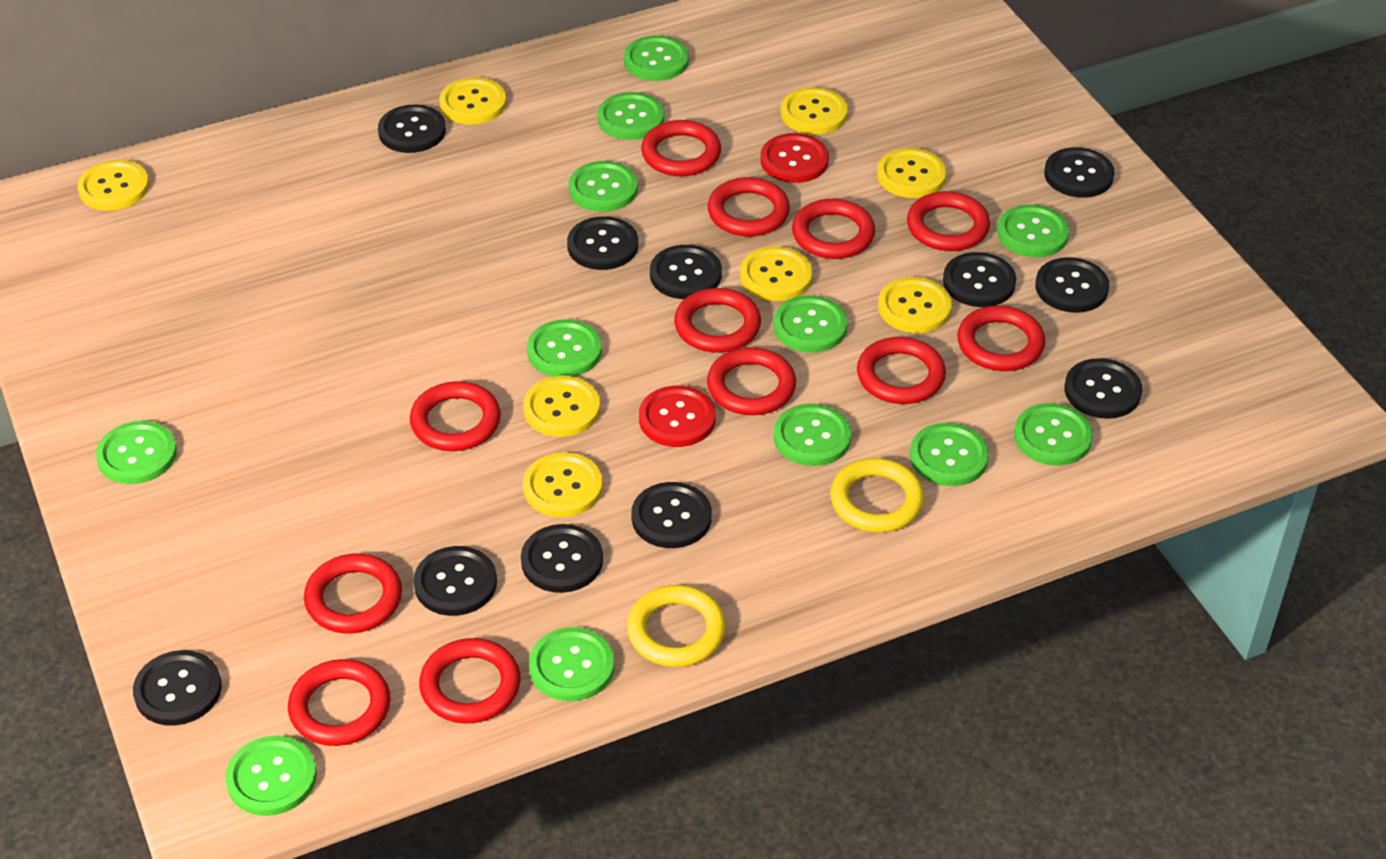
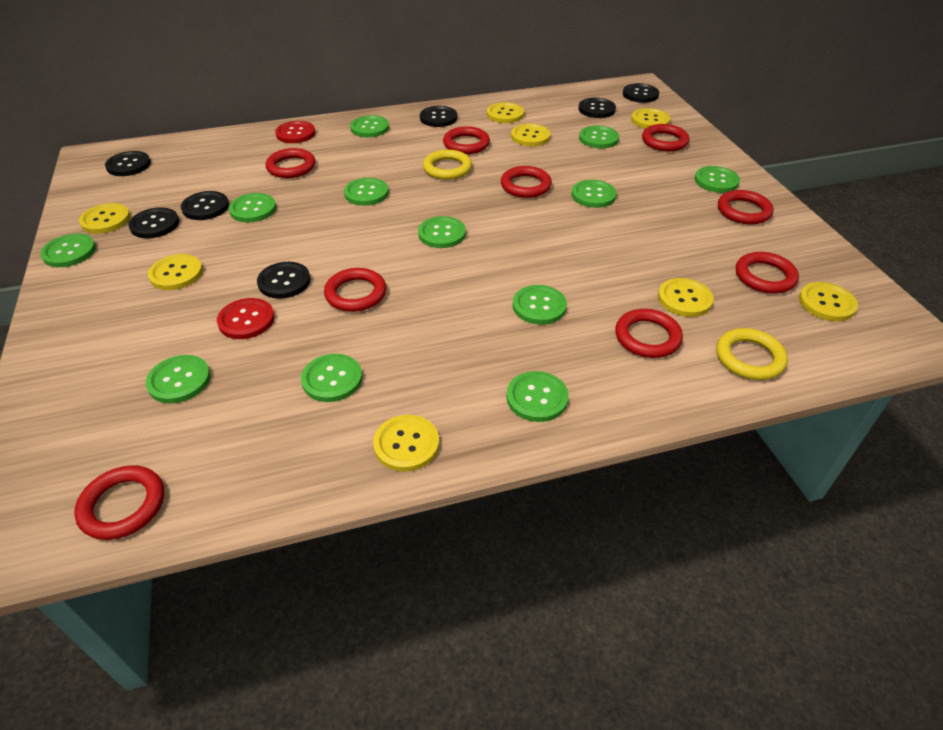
black button: [133,650,222,726] [378,105,446,153] [414,546,497,616] [521,524,603,593] [567,216,638,270] [631,482,712,548] [650,245,722,299] [943,252,1016,307] [1035,257,1109,313] [1044,147,1115,198] [1065,358,1142,419] = 11 -> [105,151,151,176] [128,207,179,238] [181,191,229,220] [257,262,311,299] [420,106,457,127] [578,98,616,118] [623,83,659,103] = 7
red ring: [288,659,391,746] [304,553,402,634] [410,381,501,451] [419,638,521,724] [641,120,721,176] [674,288,761,353] [707,347,796,415] [708,177,790,236] [792,199,875,259] [857,337,946,404] [907,191,990,251] [957,306,1045,371] = 12 -> [74,465,164,540] [265,148,315,178] [324,268,386,312] [443,126,490,154] [501,166,552,198] [615,309,683,358] [642,124,690,151] [718,190,774,224] [736,252,799,294] = 9

